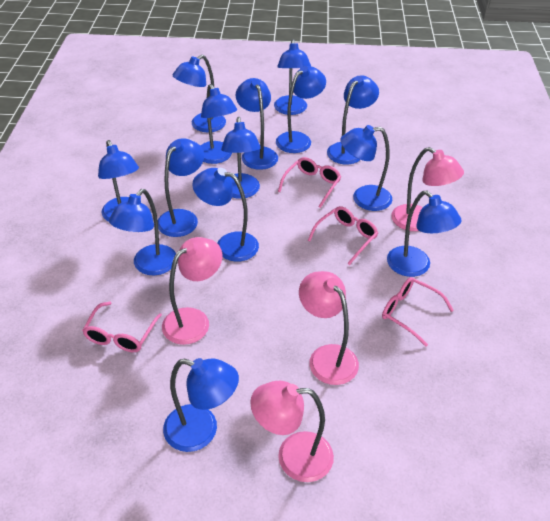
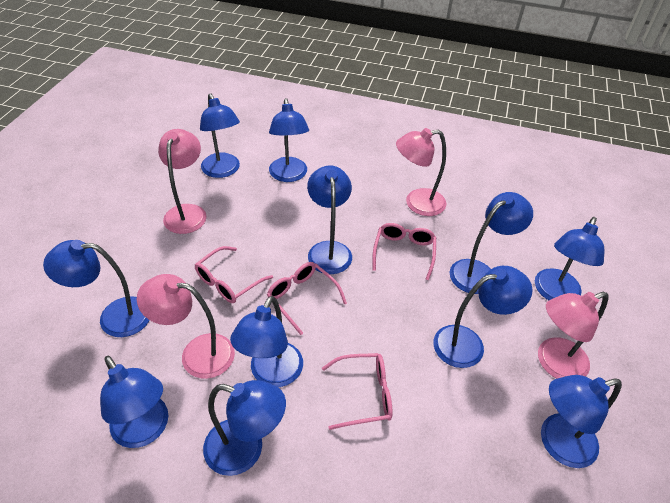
blue lamp: [98,140,139,222] [109,189,176,275] [158,139,204,237] [163,358,239,452] [173,55,226,132] [192,168,259,262] [200,84,237,164] [221,117,261,199] [236,78,278,170] [274,39,311,115] [276,66,326,153] [327,76,379,164] [340,125,392,211] [387,191,462,277] = 14 -> [43,240,149,337] [100,356,168,448] [200,93,240,178] [203,380,286,476] [230,296,303,387] [269,98,309,182] [307,165,352,274] [433,266,532,368] [450,192,533,294] [535,217,604,300] [541,375,622,468] = 11

